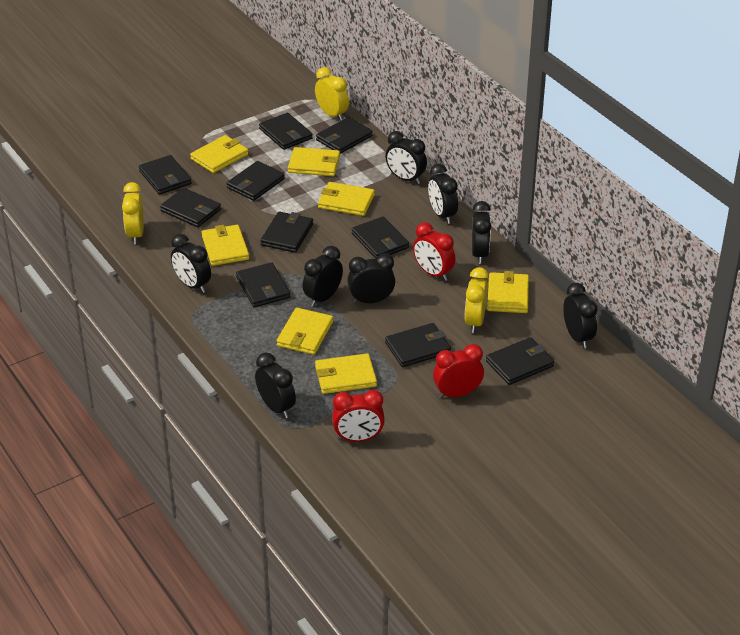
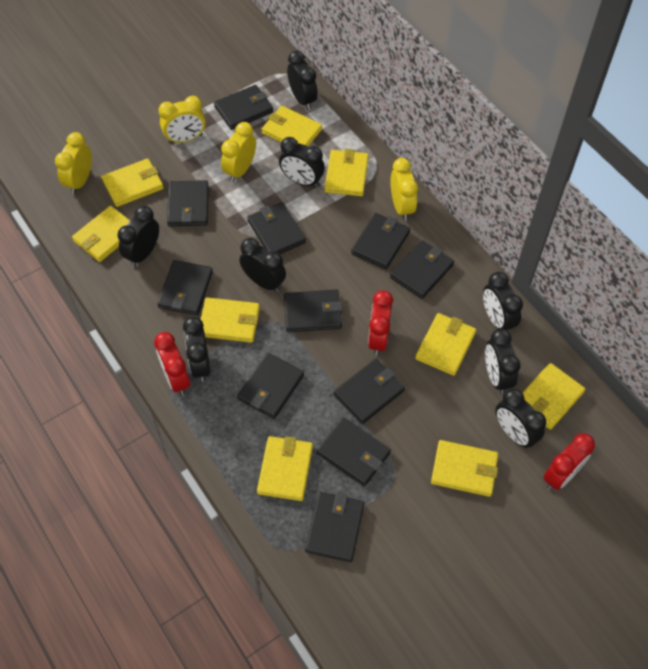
black wallet: [139,155,192,195] [160,188,221,227] [226,161,285,201] [236,262,290,307] [259,113,313,150] [260,211,313,253] [316,117,373,154] [352,216,409,259] [385,323,451,367] [486,337,554,385] = 10 -> [157,260,213,315] [167,180,209,227] [214,85,273,130] [237,353,304,419] [247,202,306,254] [284,290,342,332] [305,492,365,562] [317,418,391,486] [334,359,405,424] [351,213,410,269] [390,240,454,299] = 11
yellow clock: [122,182,144,244] [315,67,349,121] [464,267,489,333] = 3 -> [55,132,92,194] [158,96,206,144] [221,122,256,182] [391,158,418,221] = 4
yellow wallet: [190,135,248,173] [202,225,249,266] [277,308,333,355] [288,147,340,176] [315,353,377,394] [318,182,375,216] [487,271,529,313] = 7 -> [72,206,130,262] [102,158,164,207] [200,297,260,343] [257,436,313,501] [262,106,322,146] [325,149,369,196] [415,313,476,376] [431,440,498,497] [522,363,585,430] = 9

